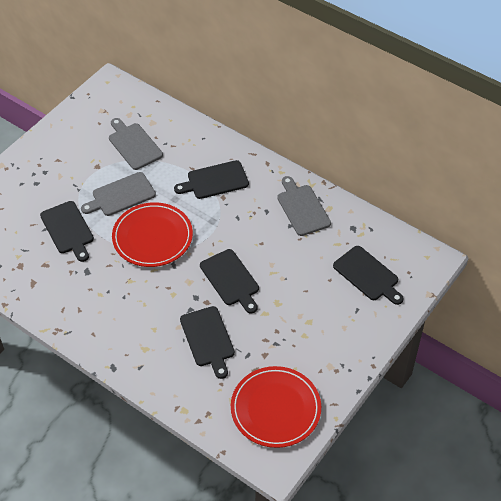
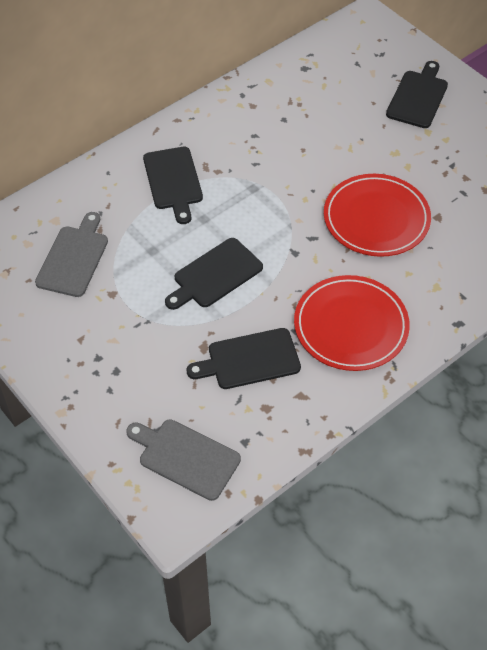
black cutting board: [40,201,94,262] [174,160,249,199] [180,306,235,379] [200,249,259,314] [333,246,404,305] = 5 -> [143,147,203,224] [165,238,263,310] [187,328,301,389] [386,61,448,128] = 4
grey cutting board: [81,172,156,216] [109,118,163,170] [277,176,331,236] = 3 -> [35,212,108,297] [126,419,241,501] = 2

